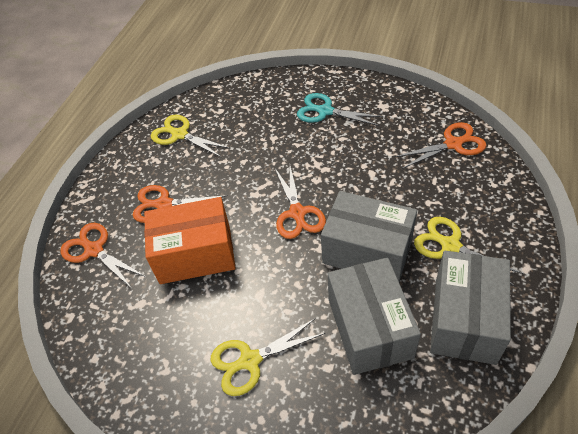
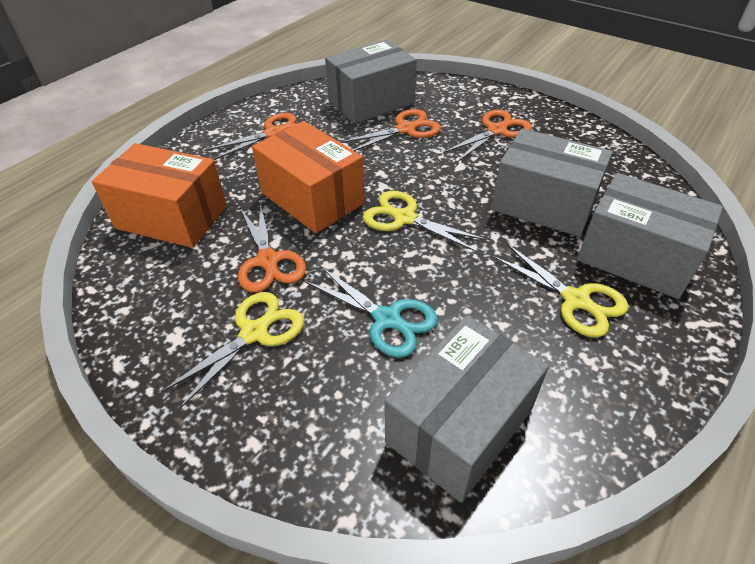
grey box: [321,191,417,282] [328,257,421,375] [430,251,511,365] = 3 -> [325,40,416,124] [385,315,549,503] [491,128,613,237] [577,173,723,299] = 4
orange box: [144,197,236,284] = 1 -> [92,143,227,248] [252,121,365,233] = 2

